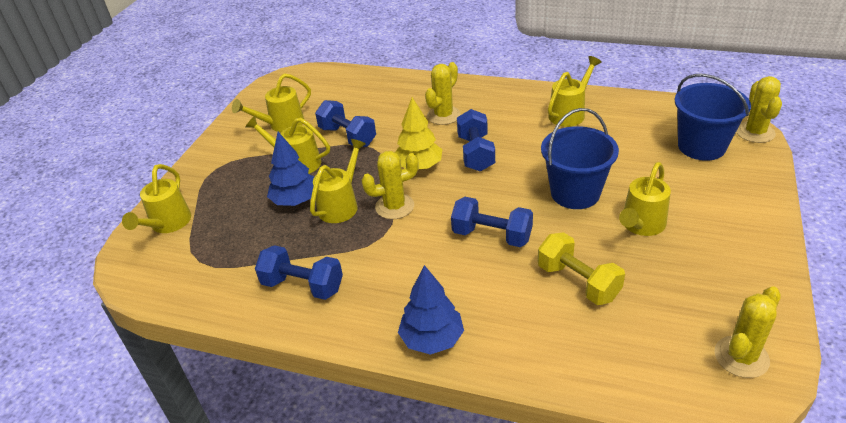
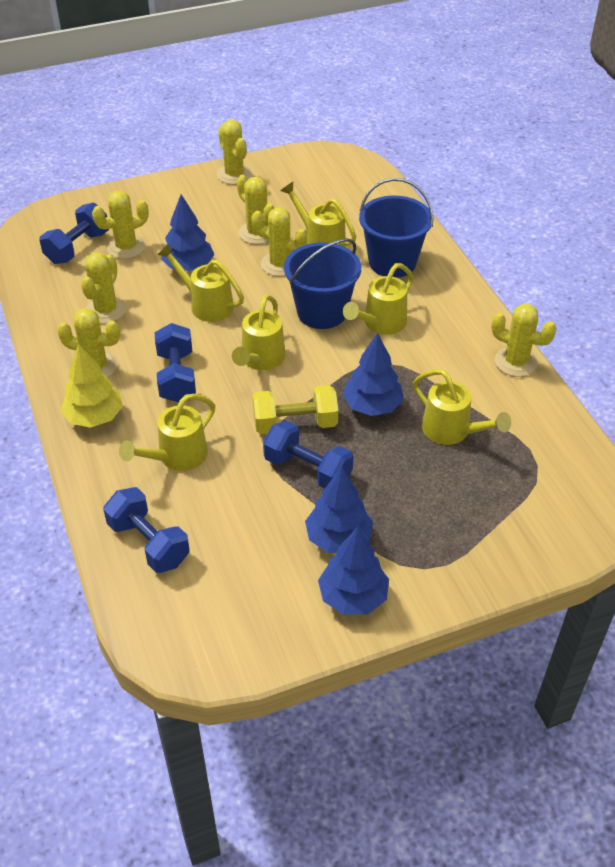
blue tree: [267,132,314,206] [398,265,464,354] = 2 -> [161,194,214,271] [305,467,373,553] [318,527,389,615] [343,333,404,416] = 4
yellow cactus: [361,151,419,219] [425,62,461,125] [715,286,781,378] [736,76,782,143] = 4 -> [57,308,120,378] [81,252,127,323] [92,191,149,259] [217,120,252,185] [237,175,274,244] [252,207,307,276] [491,304,557,377] = 7

